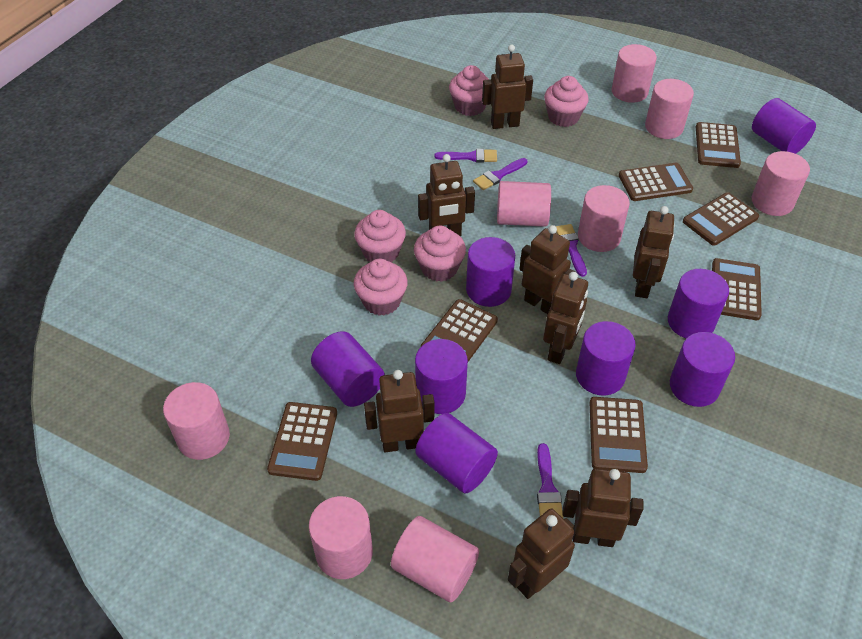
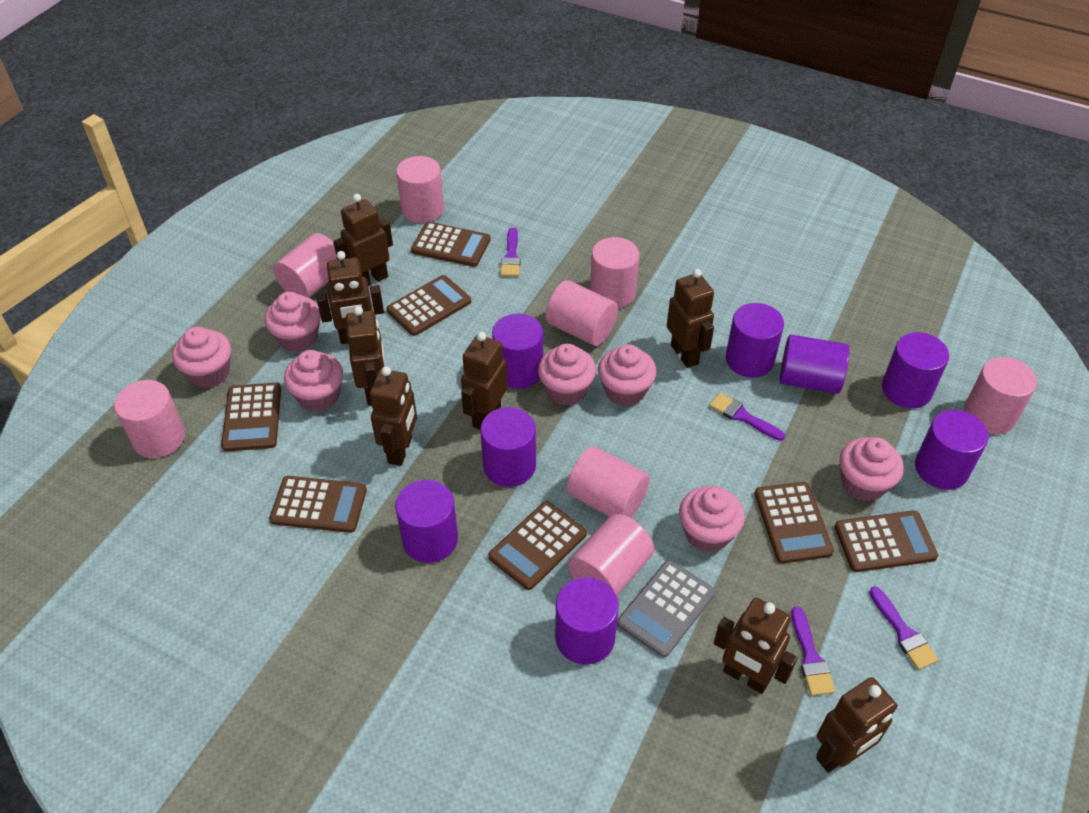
grey calculator: none = 0 -> [617,560,715,657] = 1
pink cupcake: [354,210,406,262] [354,259,408,315] [414,226,466,282] [449,65,489,116] [544,76,589,127] = 5 -> [172,327,231,388] [264,292,321,352] [284,350,343,412] [538,344,596,405] [598,344,657,406] [679,486,745,552] [839,437,904,502] = 7

